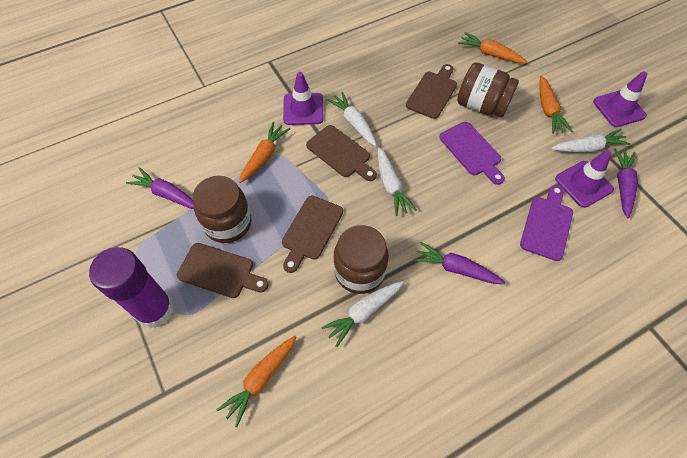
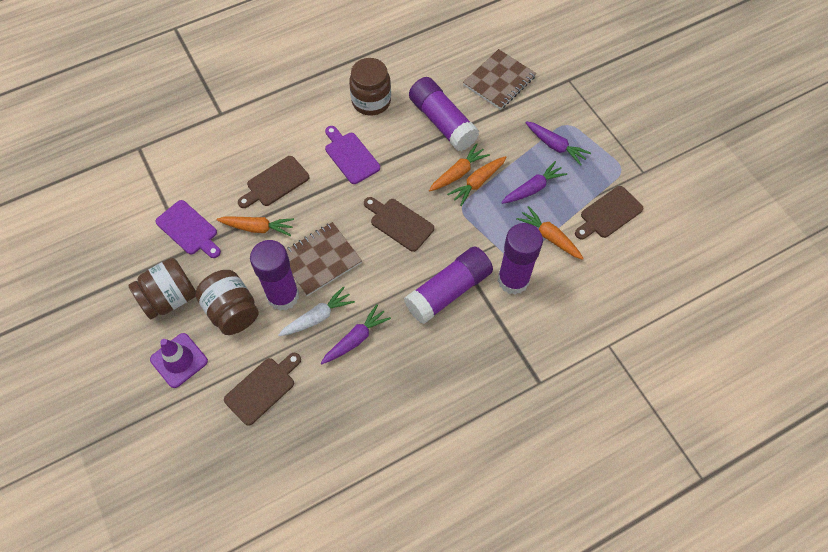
brown notebook: none = 0 -> [286,222,362,296] [463,49,536,110] = 2
purple glue stick: [89,247,174,328] = 1 -> [250,240,299,311] [404,246,493,324] [409,77,479,151] [498,223,543,295] = 4
purple traffic cone: [283,72,324,125] [555,150,614,208] [593,71,647,127] = 3 -> [150,333,208,388] = 1
white carrot: [321,281,404,347] [326,92,377,146] [378,147,417,216] [551,129,631,152] = 4 -> [278,286,355,336] = 1

